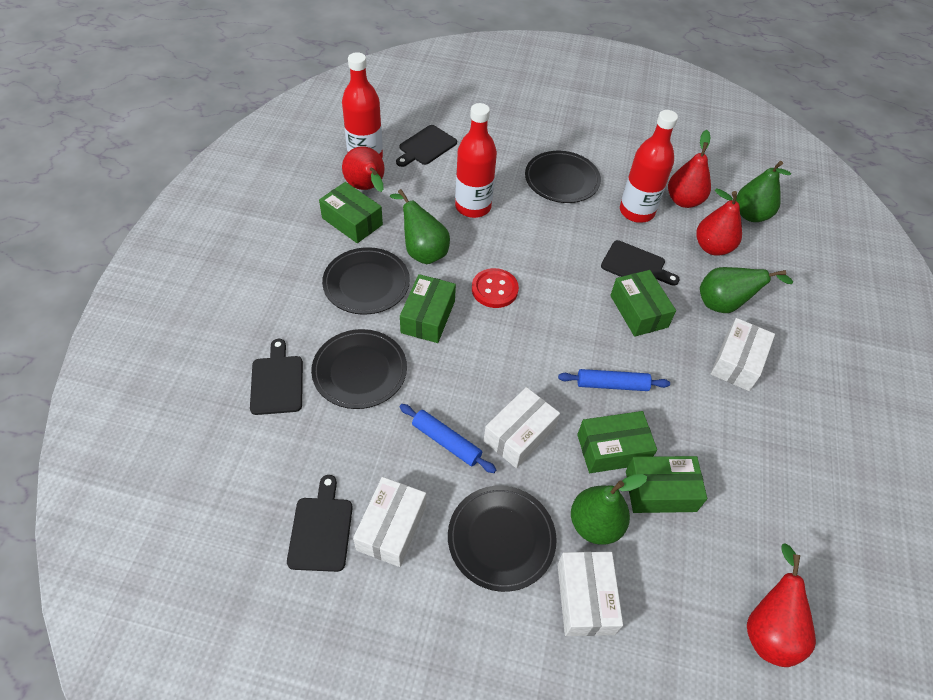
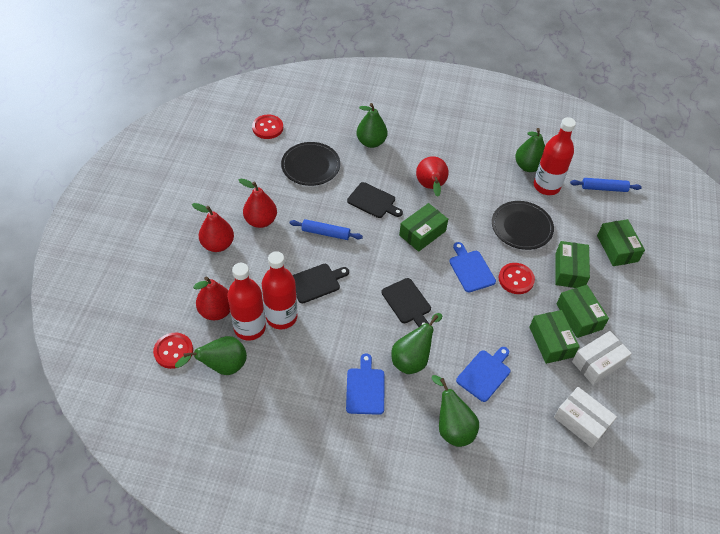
black cutting board: [250,339,303,415] [287,475,353,572] [396,125,457,167] [601,240,680,286] = 4 -> [293,264,349,303] [347,182,403,218] [381,278,431,327] = 3
black plate: [311,329,407,409] [322,247,410,315] [448,486,557,592] [525,151,601,203] = 4 -> [281,142,340,186] [492,201,554,250] = 2
blue cutting board: none = 0 -> [346,353,384,415] [449,242,496,292] [456,347,511,402] = 3
green pear: [390,189,450,264] [571,474,647,545] [700,267,793,313] [736,161,791,222] = 4 -> [175,336,247,375] [357,103,387,148] [391,313,442,374] [431,375,479,447] [515,128,545,172] = 5
red button: [472,268,519,308] = 1 -> [153,333,193,369] [252,115,283,139] [499,263,535,294] = 3
white box: [353,477,426,567] [483,387,560,468] [557,552,623,636] [711,318,775,391] = 4 -> [554,387,617,448] [572,331,632,385] = 2

